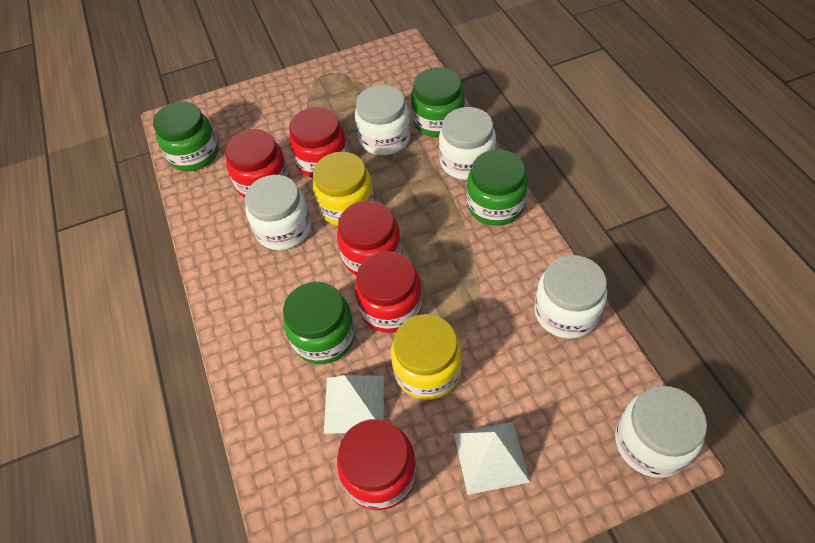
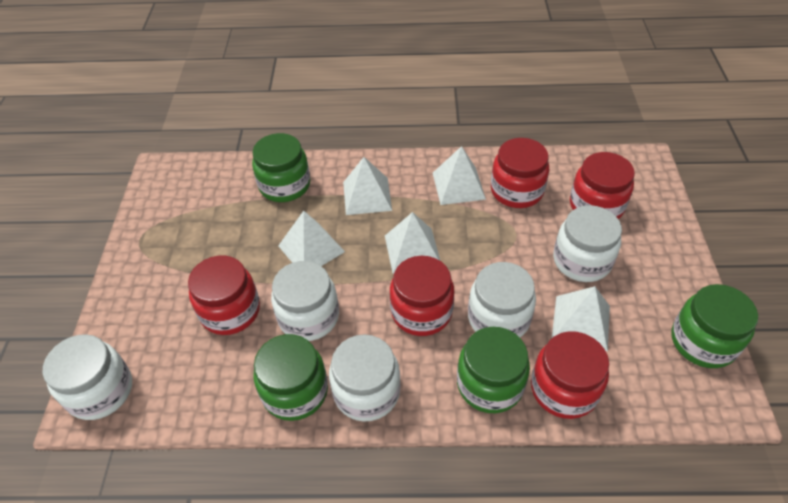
white pyramid: [324,375,384,434] [454,422,530,495] = 2 -> [278,211,345,266] [343,157,392,215] [385,212,440,274] [433,146,486,205] [552,286,610,351] = 5
yellow jar: [313,152,374,226] [391,314,462,400] = 2 -> none = 0

